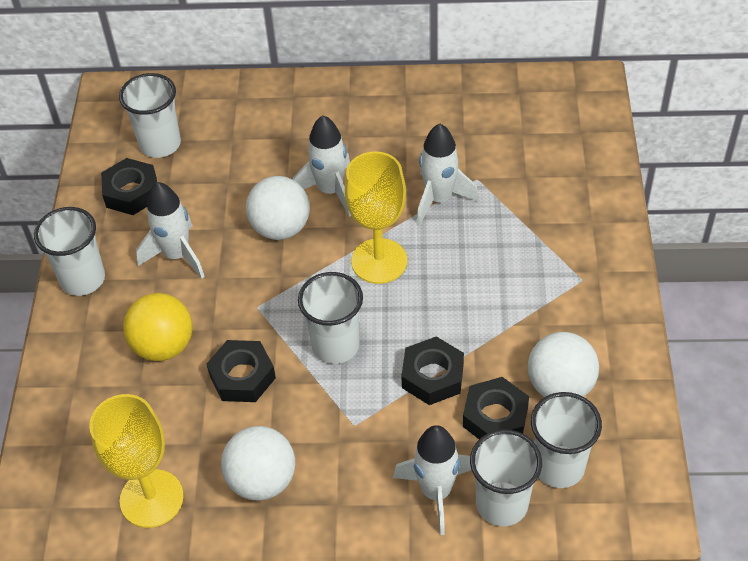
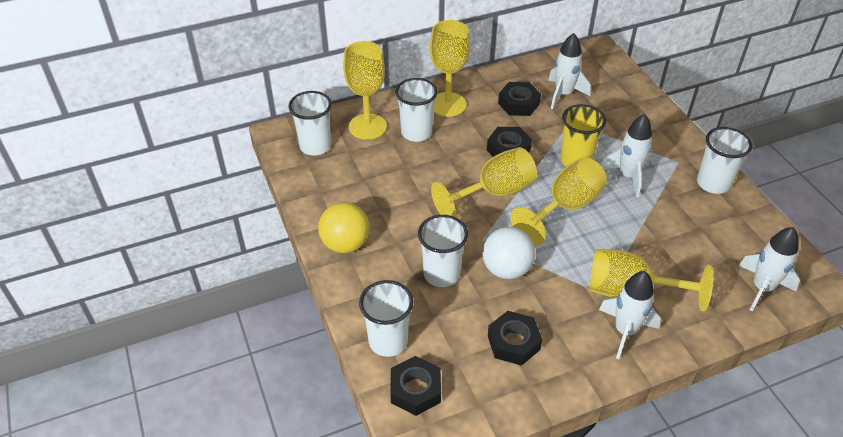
white ball: [221,426,295,501] [246,176,310,240] [528,332,599,397] = 3 -> [482,227,535,279] = 1
yellow cup: none = 0 -> [560,104,606,166] = 1
yellow goblet: [89,394,184,528] [345,152,407,284] = 2 -> [343,41,387,140] [430,20,470,117] [431,147,537,217] [510,157,607,245] [590,249,714,311] = 5

